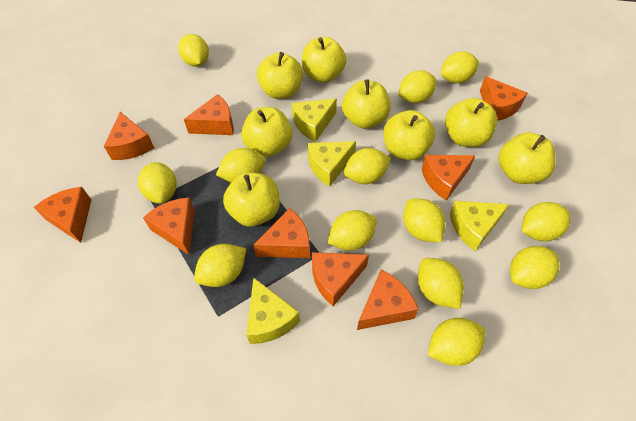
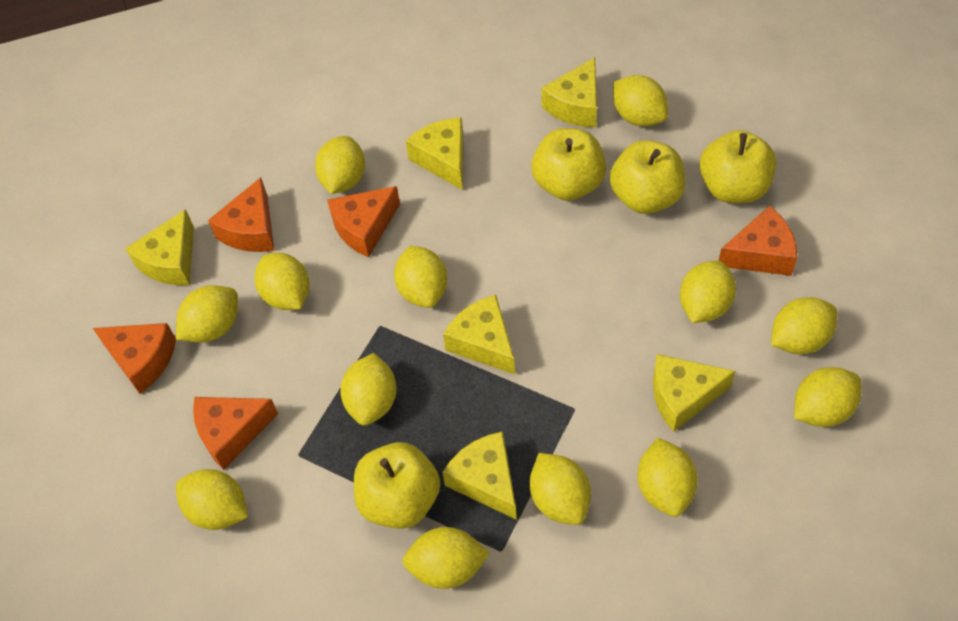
orange cheese: [34,187,91,243] [104,112,154,160] [143,198,195,255] [184,94,234,135] [253,208,310,258] [312,252,369,306] [357,270,419,330] [422,155,476,201] [480,76,527,121] = 9 -> [93,323,176,394] [193,397,278,470] [208,177,274,252] [327,186,400,257] [719,206,797,276] = 5
yellow apple: [223,172,280,227] [241,107,292,157] [257,52,303,99] [302,37,347,83] [342,79,391,129] [383,110,435,160] [445,98,497,147] [498,132,556,184] = 8 -> [354,442,440,529] [531,128,606,201] [610,140,686,214] [700,130,776,203] = 4
yellow cheese: [246,277,300,344] [292,98,337,142] [308,141,356,187] [450,201,509,251] = 4 -> [125,209,194,285] [406,117,464,190] [442,431,517,520] [443,295,515,374] [541,57,597,127] [653,354,735,432] = 6

